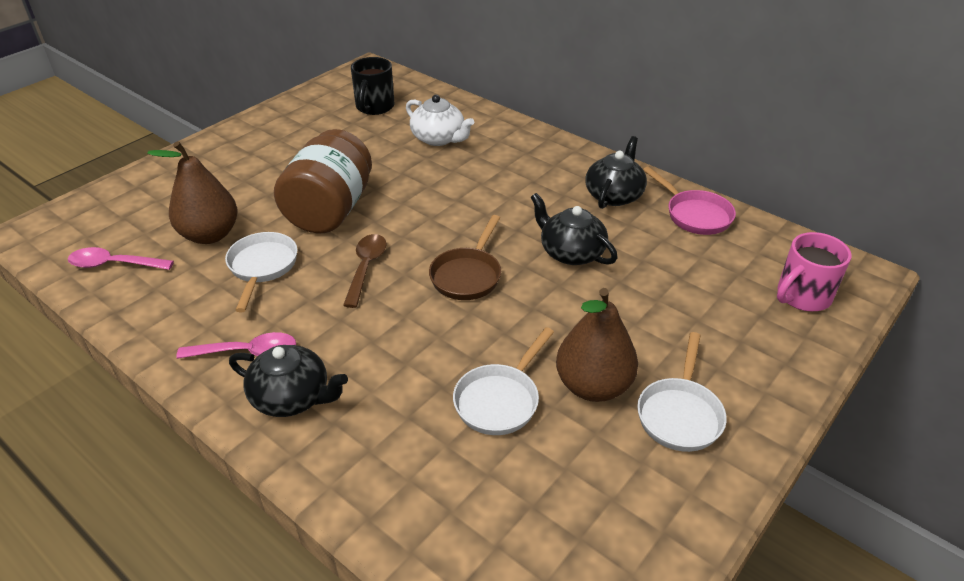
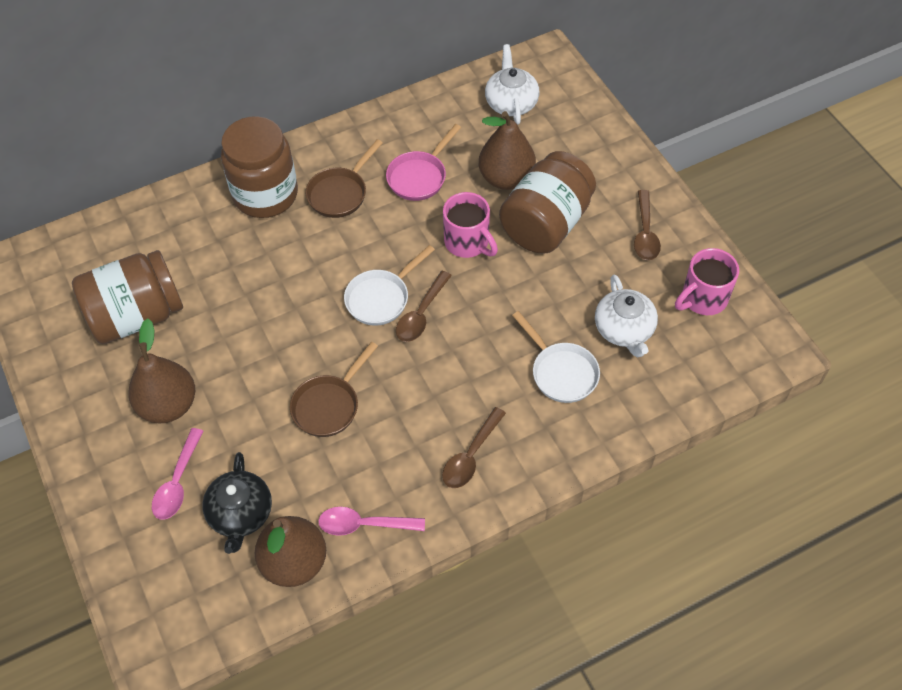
black mug: [351,57,394,115] = 1 -> none = 0
black teapot: [229,345,348,417] [530,193,618,265] [585,136,647,209] = 3 -> [202,452,272,554] = 1
brown jar: [274,129,372,233] = 1 -> [72,250,183,344] [221,117,298,218] [499,151,596,253] = 3
brown pan: [429,215,501,300] = 1 -> [290,342,378,437] [306,139,382,218] = 2
brown pear: [147,141,237,244] [556,288,638,402] = 2 -> [129,318,195,423] [255,516,326,587] [479,111,536,190] = 3
brown spoon: [343,234,387,308] = 1 -> [396,271,452,342] [442,407,506,488] [634,190,661,260] = 3
pink mug: [777,232,852,312] = 1 -> [443,192,498,258] [675,248,739,315] = 2
white pan: [225,232,297,312] [453,327,554,435] [637,332,727,452] = 3 -> [344,245,435,326] [512,311,600,403] = 2
white teapot: [406,95,474,146] = 1 -> [485,44,540,125] [595,274,658,357] = 2

